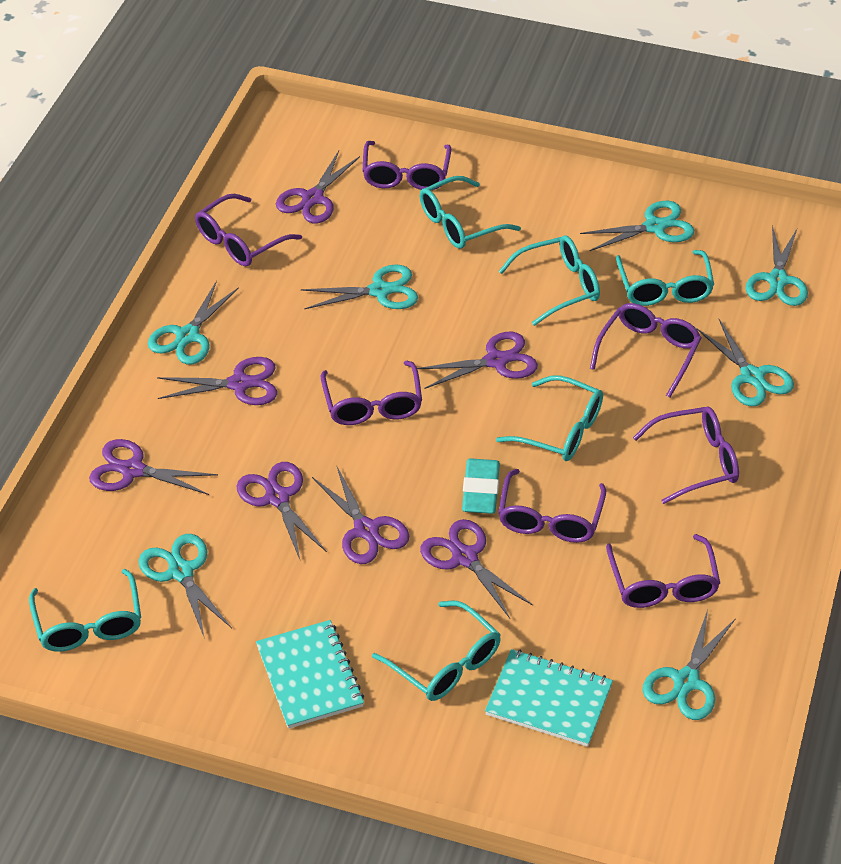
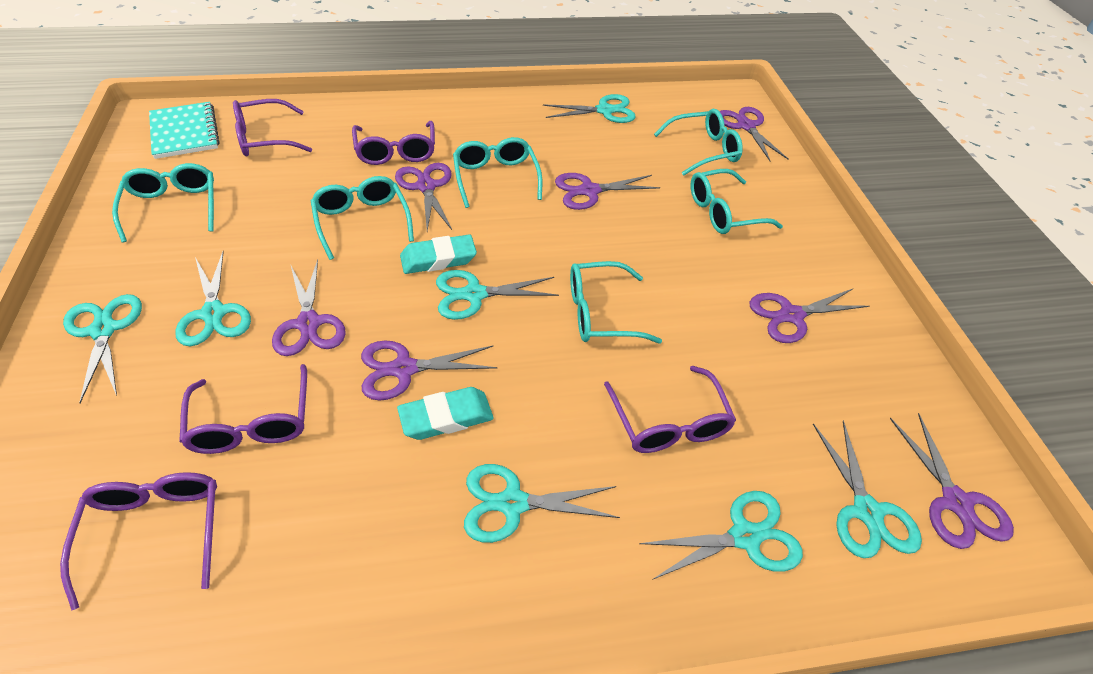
purple glasses: [195,194,302,267] [321,361,422,425] [362,141,451,190] [498,469,606,543] [590,303,701,398] [606,534,720,608] [633,406,739,504] = 7 -> [60,472,217,611] [179,364,307,454] [233,99,312,156] [352,121,435,165] [604,366,736,453] = 5
turquoise eraser: [462,458,500,514] = 1 -> [397,387,494,440] [400,234,477,274] = 2
turquoise notebook: [256,620,364,729] [485,649,613,747] = 2 -> [149,102,219,159] = 1

